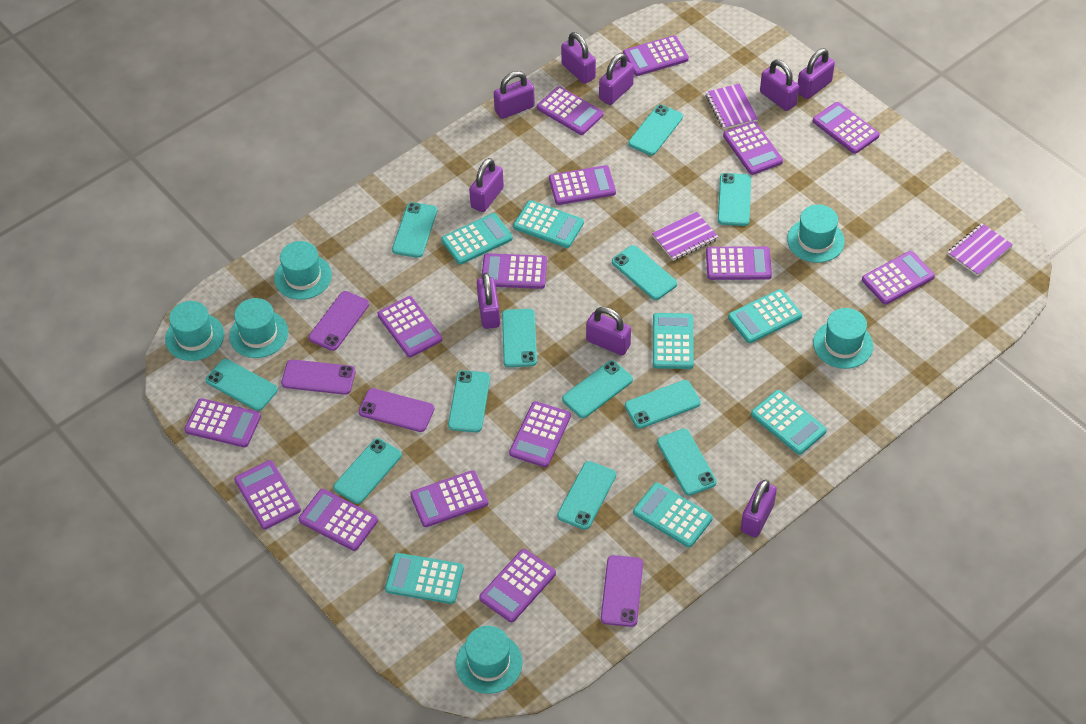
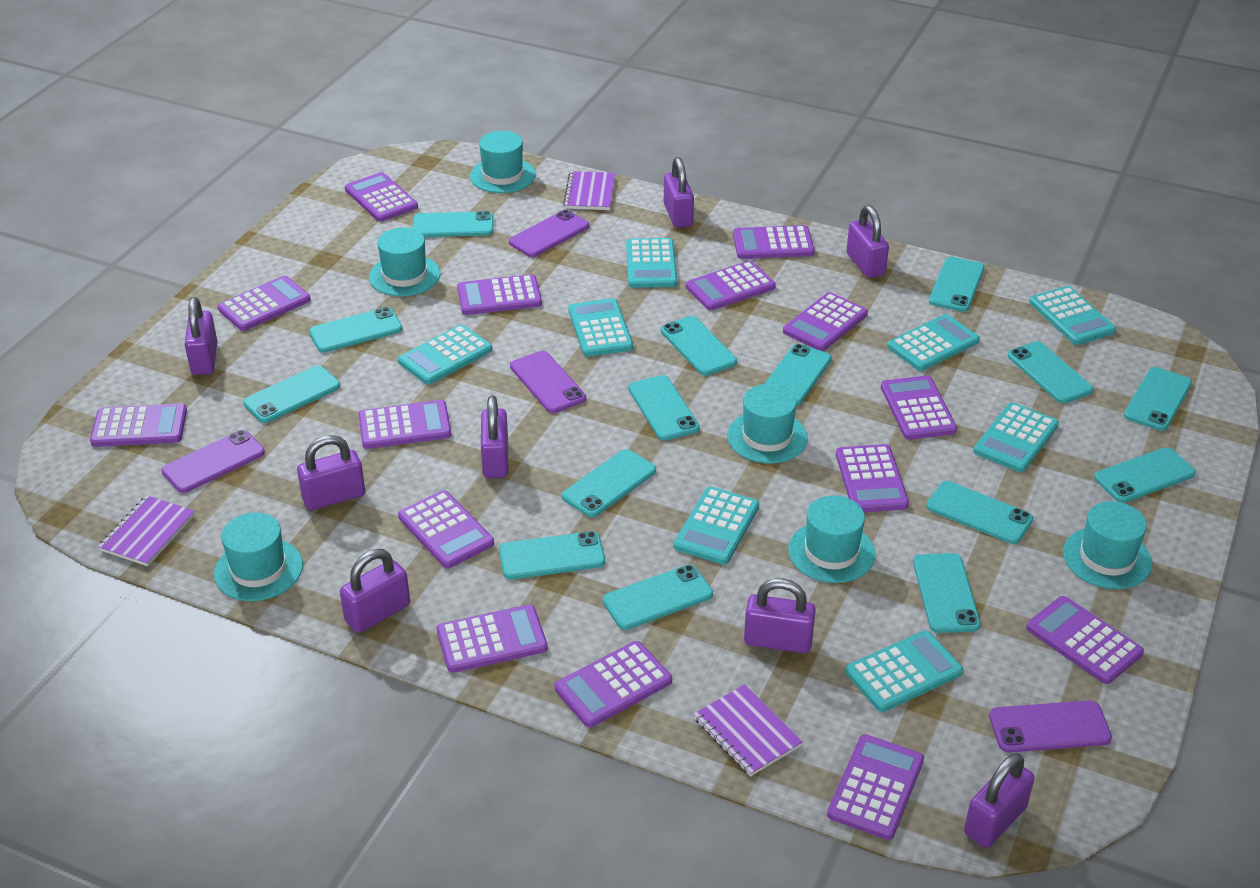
purple padlock: [469,158,504,212] [477,272,500,329] [494,71,535,119] [561,32,596,84] [586,307,631,355] [599,53,634,105] [741,480,777,537] [760,60,799,111] [798,48,835,99] = 9 -> [184,297,217,375] [297,435,365,510] [340,549,410,633] [481,395,508,478] [664,157,694,228] [744,578,816,653] [847,205,889,278] [964,753,1035,848] = 8
turquoise calculator: [385,553,464,604] [441,213,513,265] [513,200,584,248] [633,482,713,548] [653,313,694,369] [728,289,802,343] [751,390,827,455] = 7 -> [398,324,492,385] [568,298,633,357] [626,238,677,288] [674,487,759,565] [845,630,963,712] [887,314,980,371] [973,402,1059,472] [1029,286,1116,345] = 8
turquoise phone: [205,359,278,411] [333,438,402,504] [392,202,437,258] [448,370,490,432] [502,309,537,367] [557,461,616,530] [562,360,633,418] [612,245,677,300] [625,380,701,429] [628,104,683,156] [657,429,717,496] [718,173,751,226] = 12 -> [243,365,340,423] [309,307,402,353] [412,211,494,237] [499,531,605,579] [562,449,656,517] [602,565,713,630] [628,375,700,441] [661,316,737,376] [764,344,832,406] [913,553,981,633] [926,481,1033,544] [929,257,985,312] [1008,341,1093,403] [1094,447,1196,503] [1124,367,1192,431] = 15

